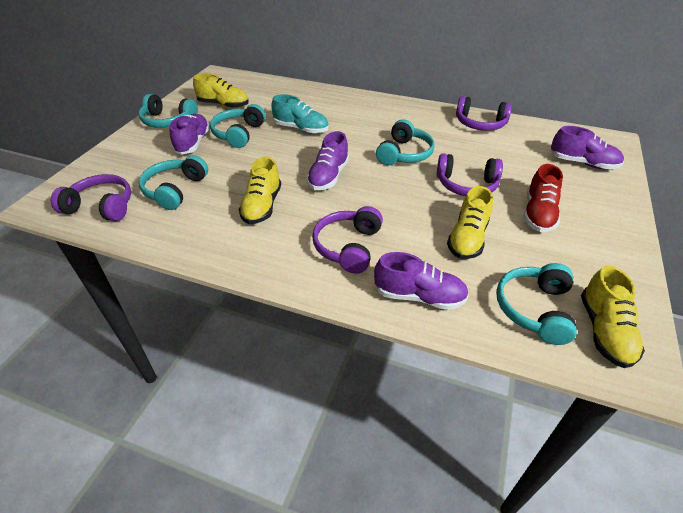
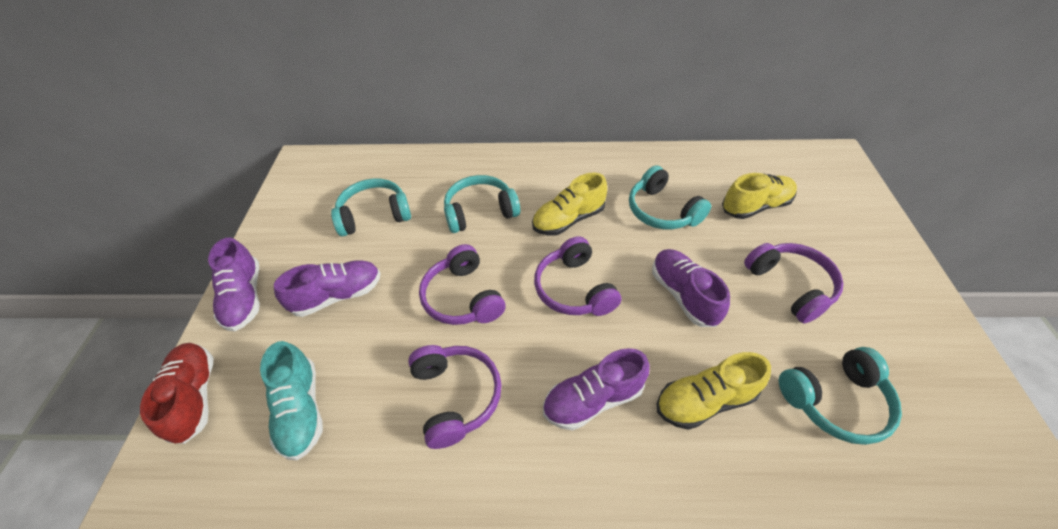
turquoise headphones: [139,94,198,128] [139,155,208,210] [210,104,266,148] [376,120,435,165] [496,263,577,345] = 5 -> [331,178,411,236] [444,175,520,233] [629,165,711,229] [779,347,902,445] = 4
yellow shoe: [193,73,249,108] [239,156,281,224] [447,186,493,259] [581,266,645,368] = 4 -> [532,173,607,235] [656,352,771,430] [722,173,797,219] = 3

